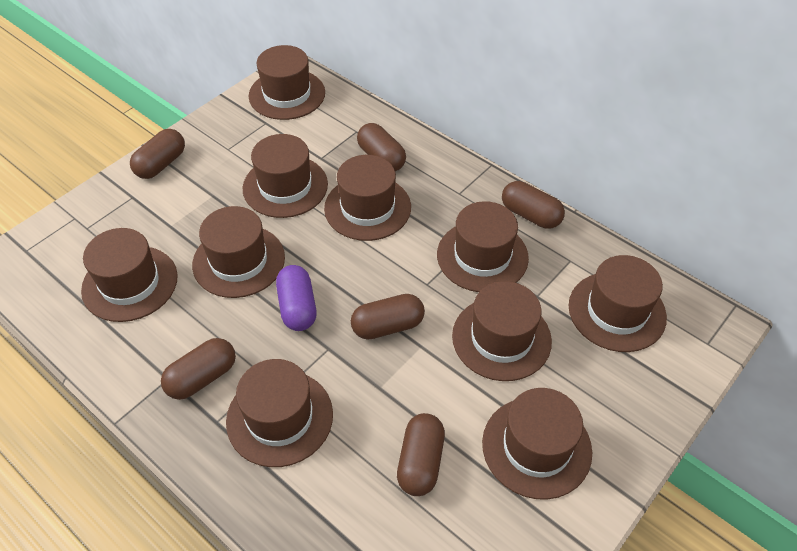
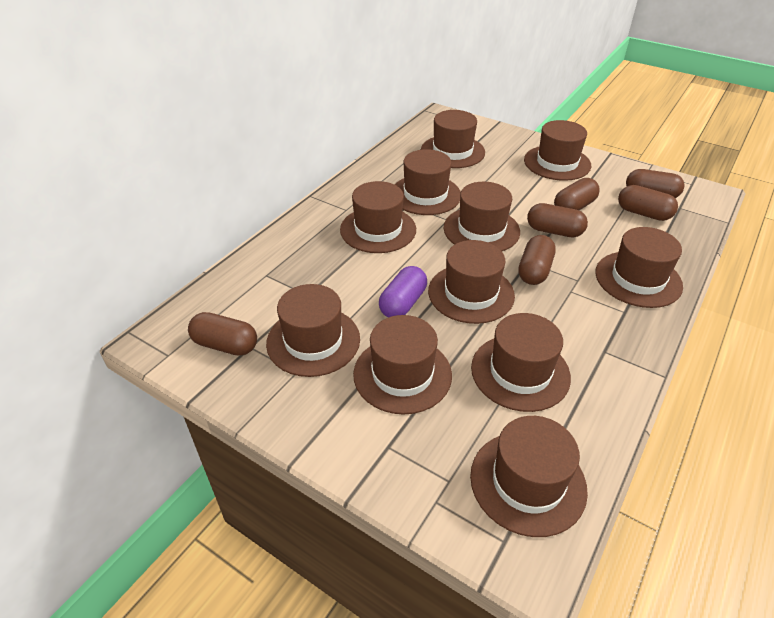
brown hat: [81,228,178,322] [192,206,285,298] [226,359,333,467] [243,134,328,218] [249,45,325,120] [324,155,411,241] [437,201,529,292] [452,281,552,381] [482,388,592,500] [568,255,667,352] = 10 -> [266,284,360,377] [340,181,416,253] [353,315,452,415] [394,149,461,215] [421,110,485,168] [428,240,515,324] [444,182,520,251] [470,416,588,537] [471,313,571,412] [524,120,591,181] [595,227,683,308] = 11

